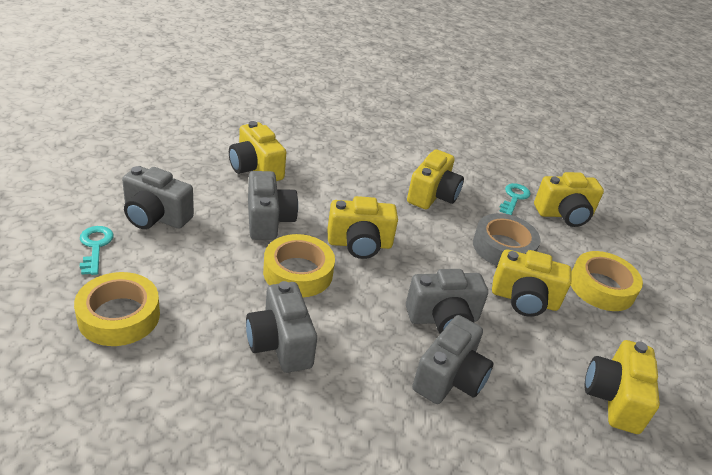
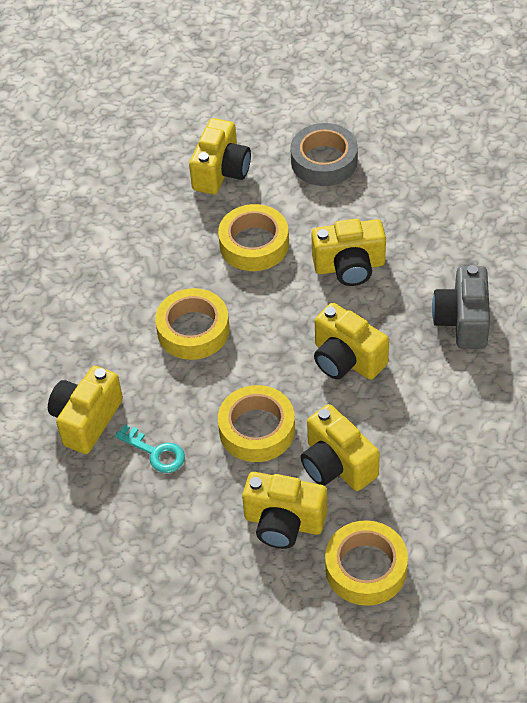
grey camera: [122,166,194,229] [246,281,317,373] [248,171,298,240] [406,269,488,334] [412,315,494,404] = 5 -> [432,265,490,349] = 1
turquoise key: [80,226,114,275] [499,183,531,215] = 2 -> [115,425,185,473] = 1
yellow tape: [74,272,160,346] [263,234,335,297] [571,251,643,311] = 3 -> [155,288,229,360] [218,204,289,271] [218,385,295,462] [325,520,408,606] = 4

